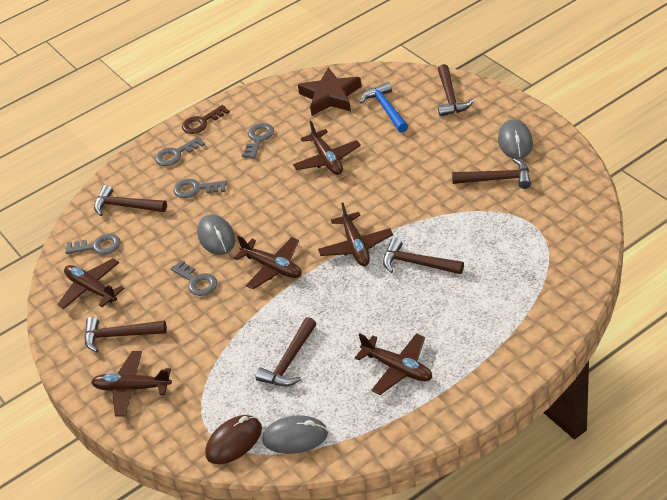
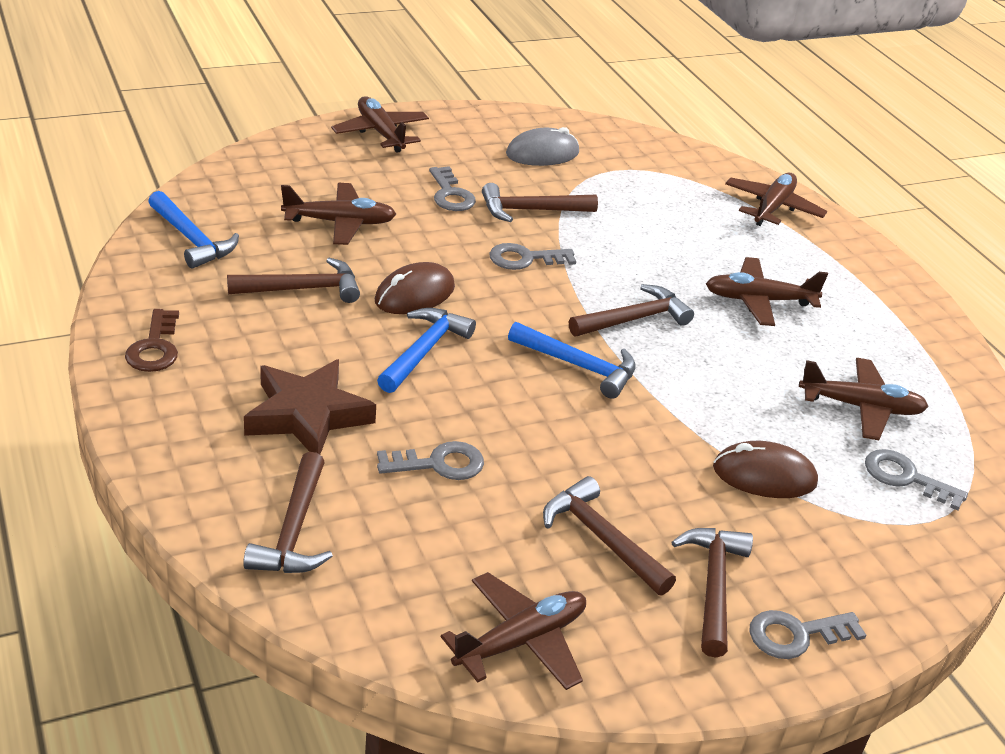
blue hammer: [360,82,408,133] = 1 -> [148,191,239,269] [377,308,476,393] [508,322,636,399] = 3
brown mouse: [205,415,262,464] = 1 -> [375,262,455,314] [713,441,818,498] = 2
grey mouse: [197,214,235,255] [262,415,328,454] [498,119,533,159] = 3 -> [506,127,579,166] = 1

